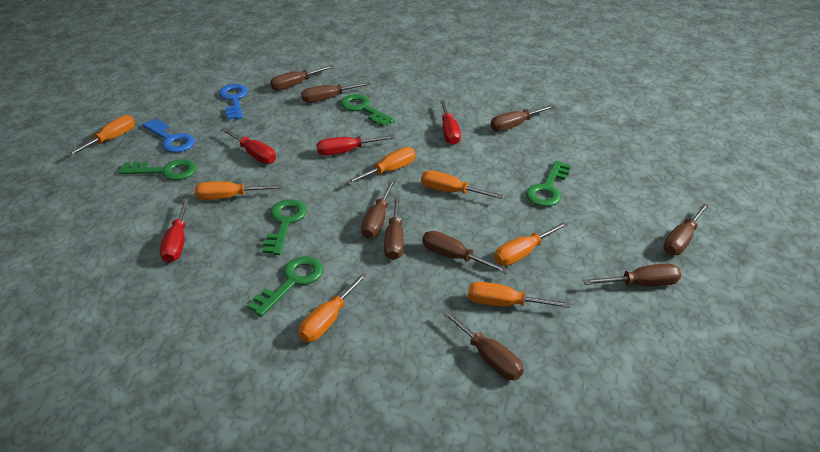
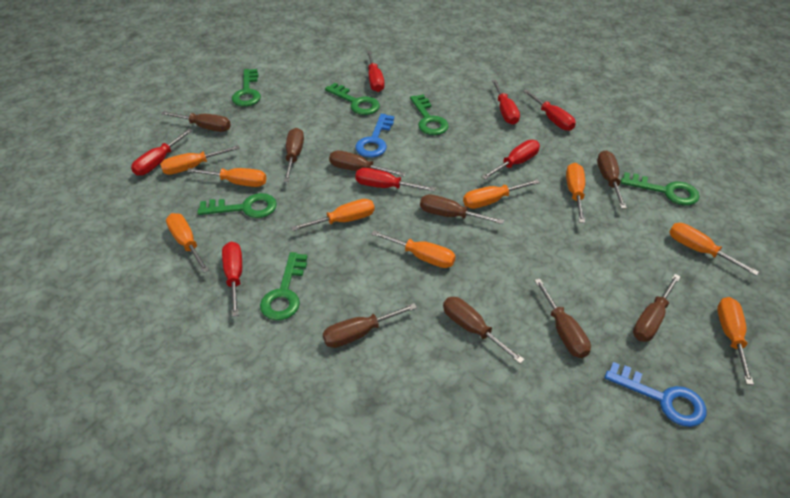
green key: [119,159,196,180] [247,256,323,317] [262,199,307,255] [341,94,395,127] [526,161,571,207] = 5 -> [198,193,277,218] [232,69,261,107] [260,252,307,321] [325,83,380,115] [410,94,449,135] [621,172,699,205] = 6
orange screwdriver: [66,115,135,157] [195,181,282,200] [298,273,368,342] [346,147,416,185] [421,170,504,199] [468,282,571,308] [494,222,568,266] = 7 -> [160,145,240,175] [166,213,209,273] [187,168,266,187] [291,199,375,231] [371,230,456,268] [463,179,540,209] [566,163,585,223] [669,223,759,276] [717,297,754,385] = 9
red screwdriver: [160,199,189,263] [221,128,276,164] [317,135,395,156] [440,100,461,145] = 4 -> [131,129,193,176] [222,242,242,317] [355,168,436,192] [367,51,384,92] [482,140,540,180] [492,80,520,125] [523,89,576,131] = 7

